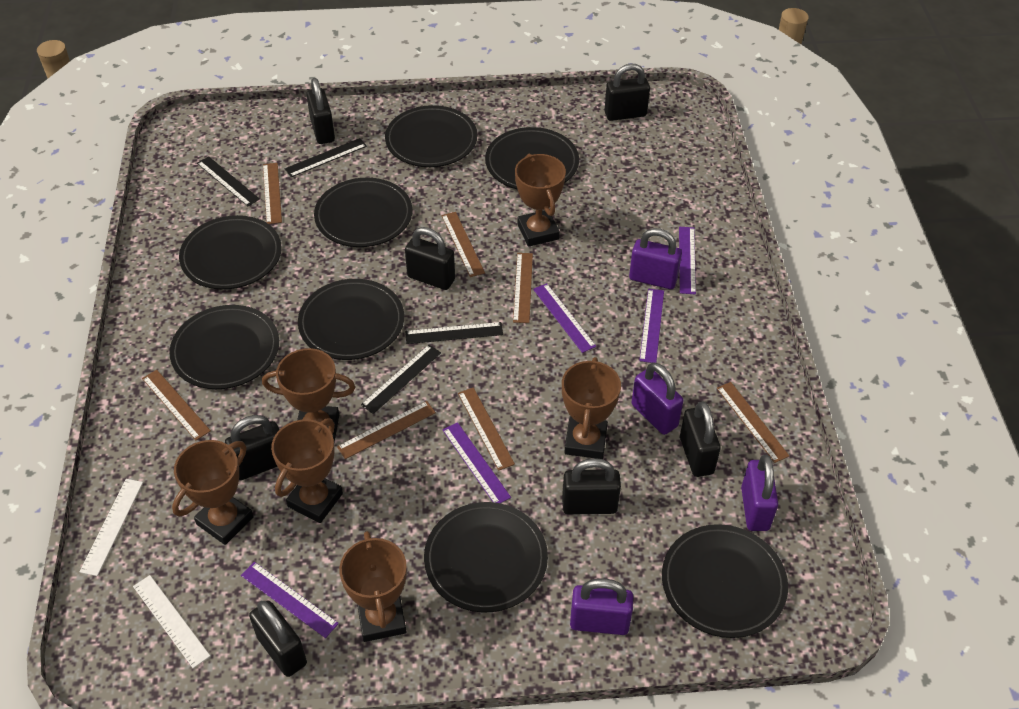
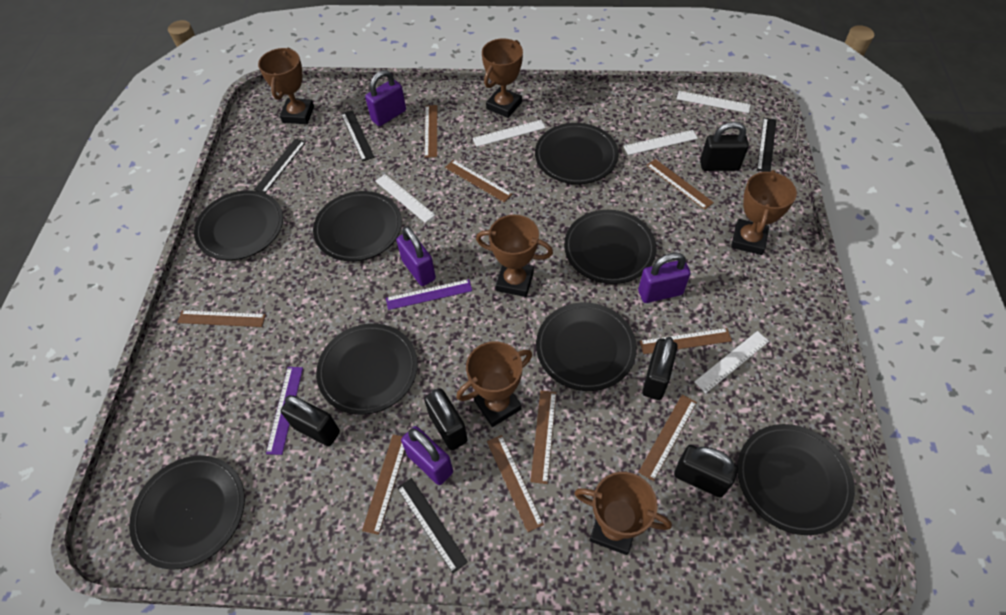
black padlock: [225,415,280,480] [249,601,307,677] [306,78,335,144] [405,227,455,290] [562,458,621,515] [604,64,650,121] [680,401,721,477] = 7 -> [281,395,340,446] [424,389,468,450] [642,337,678,400] [674,445,738,497] [700,122,749,171] = 5
brown ruler: [142,370,211,440] [263,163,282,224] [337,401,436,459] [441,212,485,277] [458,387,515,471] [513,253,533,323] [717,382,789,463] = 7 -> [177,310,266,327] [362,435,405,535] [424,105,437,158] [445,160,512,202] [487,435,544,532] [530,391,556,484] [639,394,697,481] [640,328,732,354] [646,159,714,210] = 9
purple ruler: [241,562,339,638] [443,422,511,503] [533,283,596,353] [639,289,664,363] [679,227,696,294] = 5 -> [266,367,303,455] [386,279,472,310] = 2
white ruler: [80,479,143,576] [133,575,210,668] = 2 -> [375,174,435,223] [473,120,545,147] [623,130,698,155] [677,91,751,113] [694,331,769,393] = 5

